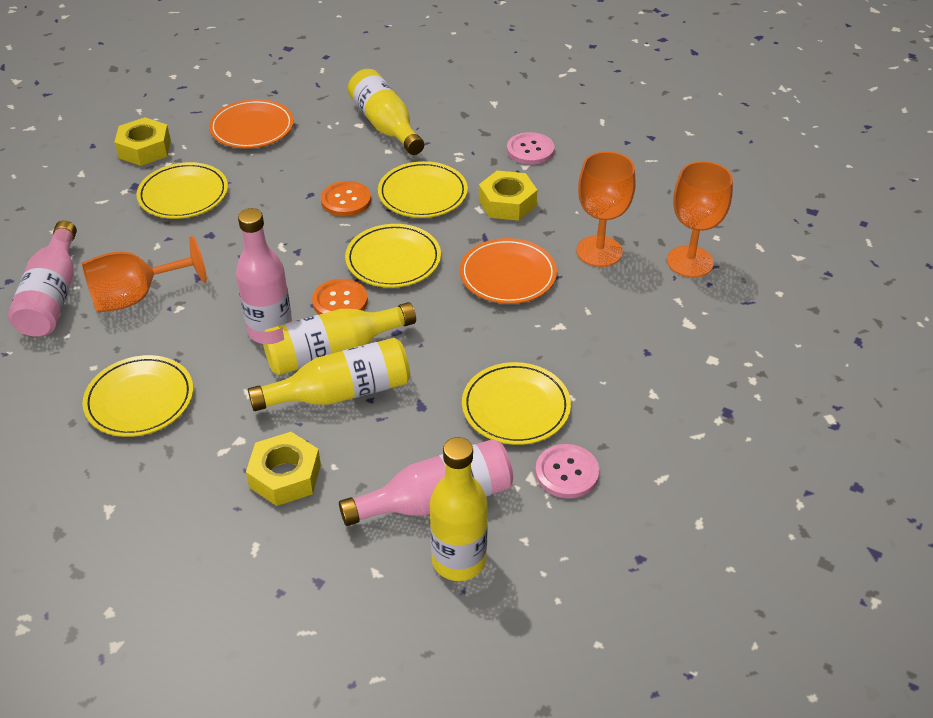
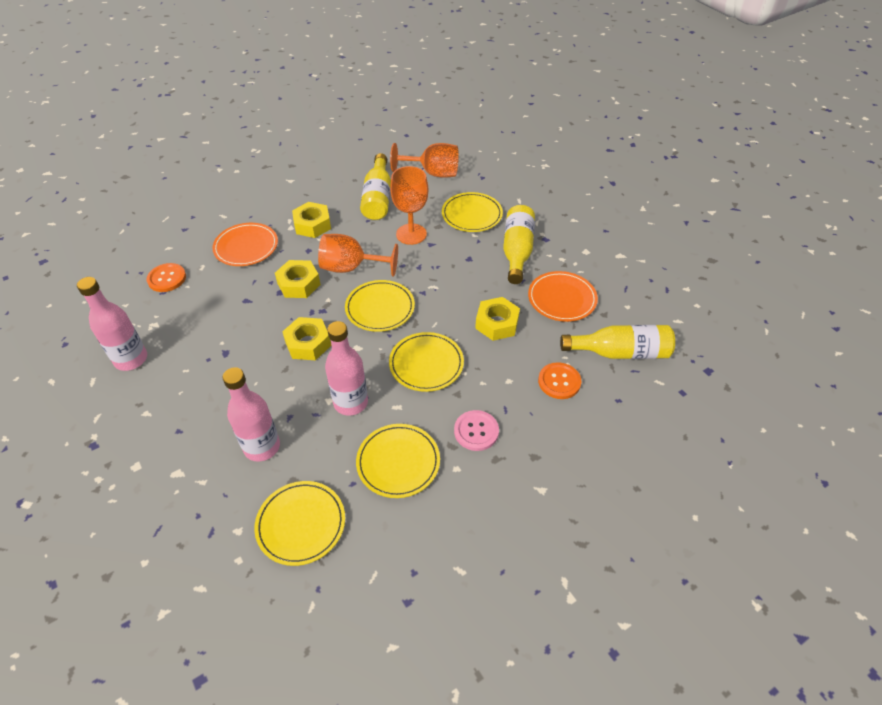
pink button: [507,132,555,165] [535,444,599,499] = 2 -> [454,410,499,451] = 1
yellow bottle: [248,338,410,411] [262,302,416,375] [348,69,424,155] [430,437,488,581] = 4 -> [360,153,391,220] [503,205,535,284] [560,325,675,359] = 3
yellow nut: [114,117,171,166] [246,432,321,506] [479,171,537,221] = 3 -> [275,260,321,298] [282,317,331,360] [292,202,331,238] [475,297,520,341] = 4

